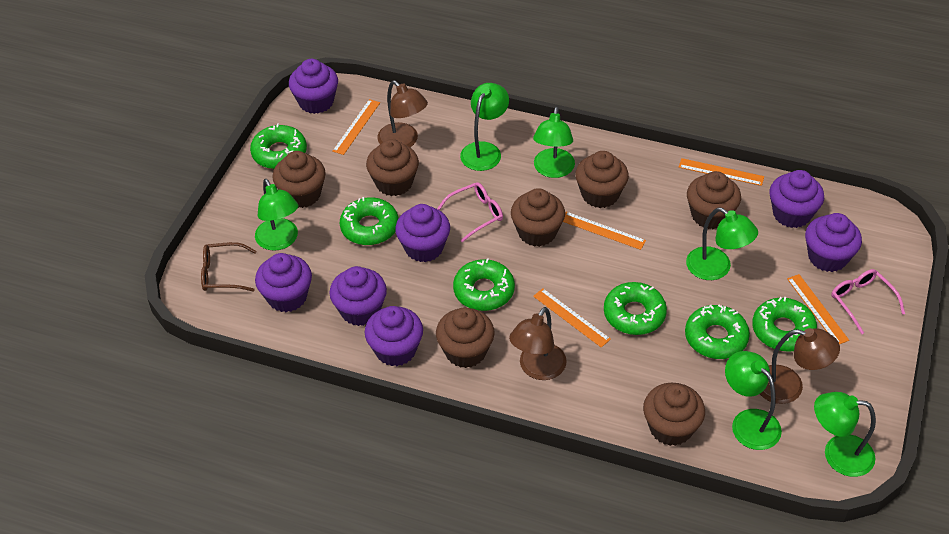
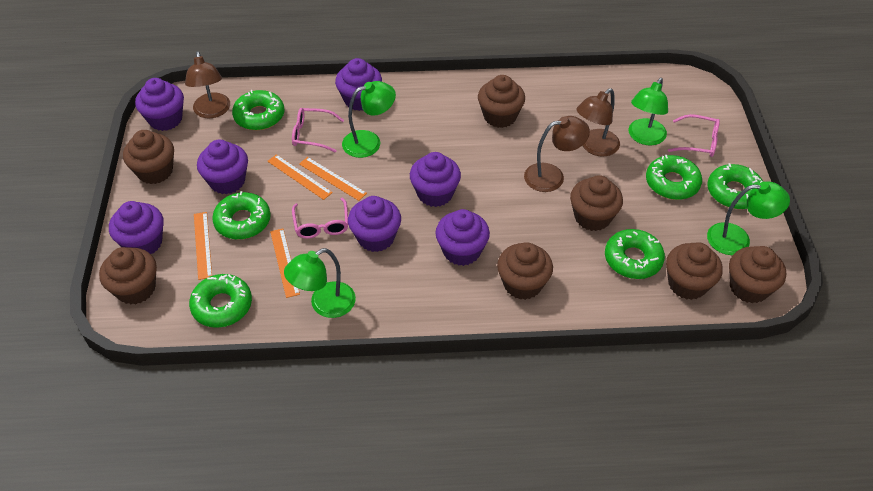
brown glasses: [201,242,257,291] = 1 -> none = 0
green lamp: [255,179,298,251] [460,83,509,171] [533,107,575,178] [686,208,758,280] [725,351,782,450] [814,392,876,477] = 6 -> [284,248,356,318] [342,81,396,158] [629,78,668,146] [707,182,790,255] = 4
orange ruler: [332,99,380,155] [533,288,611,347] [563,212,646,250] [679,158,764,186] [787,274,849,344] = 5 -> [194,212,212,280] [267,154,333,200] [270,229,300,298] [299,157,367,201] = 4
pink glasses: [437,182,503,242] [831,269,905,334] = 2 -> [292,108,344,152] [292,198,348,239] [668,114,720,157] = 3

